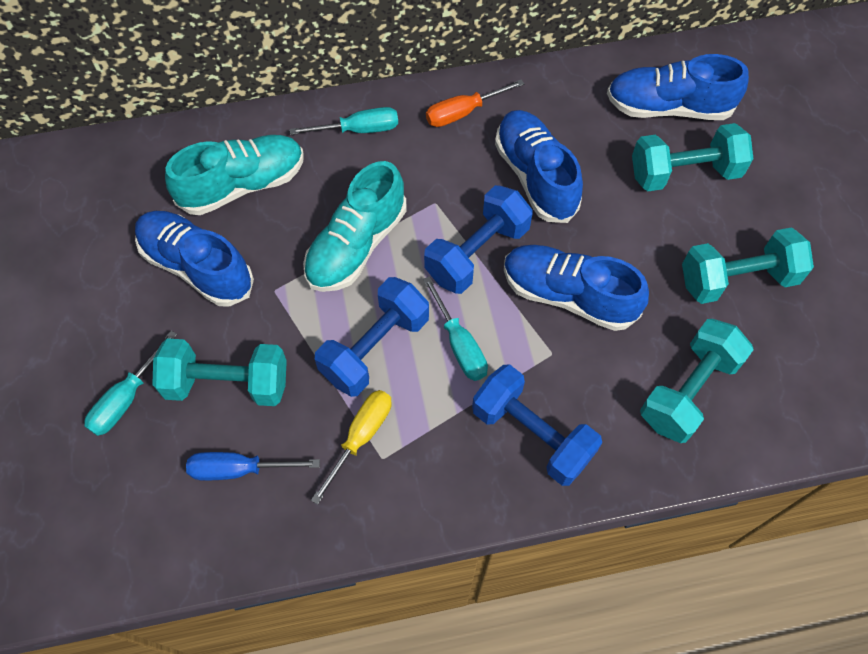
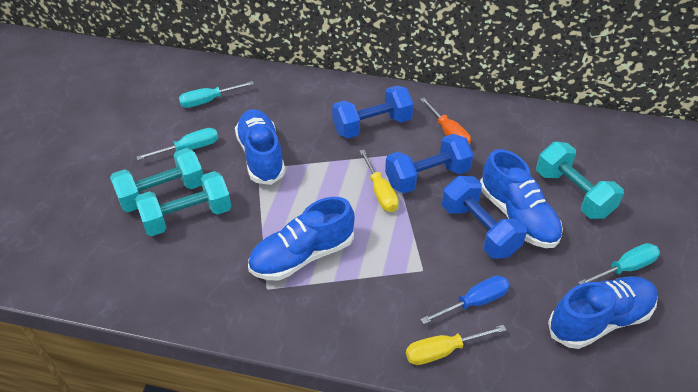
turquoise dumbbell: [152,338,287,406] [632,123,753,191] [640,319,754,443] [682,227,814,304] = 4 -> [110,148,203,212] [135,171,231,236] [536,142,624,219] = 3
turquoise shoe: [165,135,304,215] [303,161,406,292] = 2 -> none = 0
yellow screwdriver: [311,390,392,505] = 1 -> [359,150,398,212] [406,325,506,365] = 2

